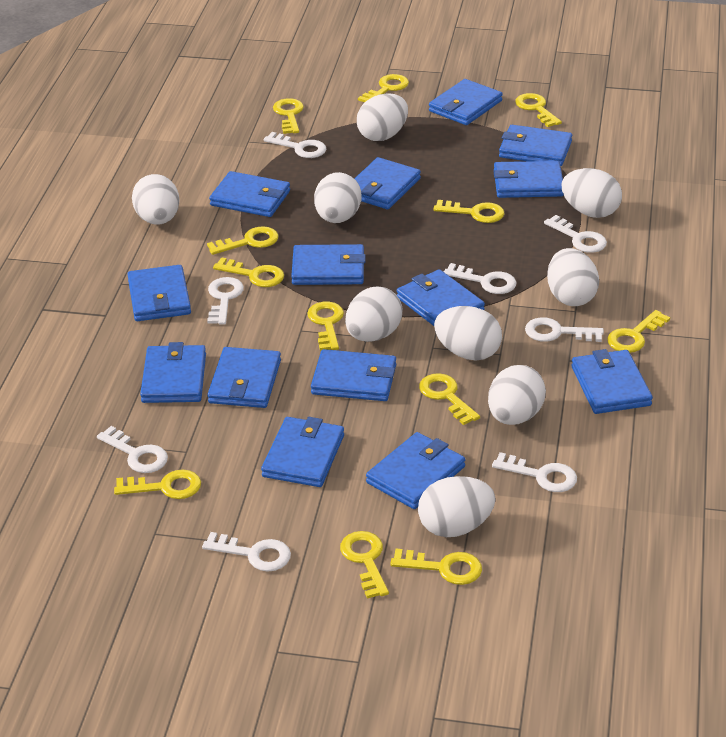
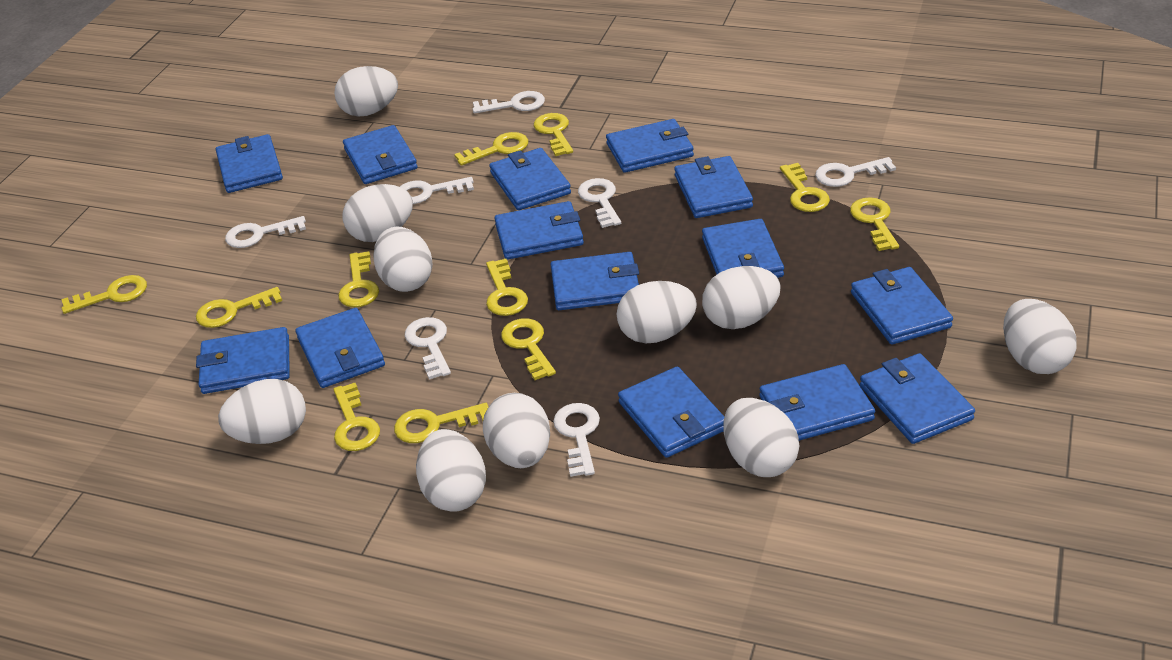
white egg: [132,174,179,225] [314,172,361,223] [345,286,403,342] [357,93,408,141] [418,476,496,537] [434,306,502,361] [488,365,546,425] [547,248,599,306] [561,168,622,218] = 9 -> [218,379,306,444] [334,66,398,117] [343,184,413,242] [373,226,433,292] [416,429,486,512] [483,393,550,468] [616,281,697,343] [702,266,781,329] [723,398,799,477] [1003,299,1077,374] = 10
white key: [97,426,168,473] [202,532,291,572] [207,277,244,324] [263,132,326,158] [444,263,517,294] [492,452,577,492] [525,317,604,342] [544,215,607,253] = 8 -> [225,216,306,248] [400,177,474,204] [405,317,451,380] [473,91,545,113] [553,403,600,477] [578,178,621,228] [815,157,896,187] = 7
yellow key: [114,470,201,499] [207,226,279,255] [213,257,284,287] [273,98,304,134] [307,302,344,351] [340,531,389,599] [358,74,409,102] [390,549,482,585] [419,373,480,425] [433,200,504,223] [515,93,562,127] [607,310,670,353] = 12 -> [61,275,147,314] [196,287,282,328] [333,383,380,451] [338,251,379,307] [394,403,488,443] [454,132,528,166] [486,259,528,316] [501,318,556,380] [534,113,573,156] [780,163,830,212] [850,197,899,251] = 11

